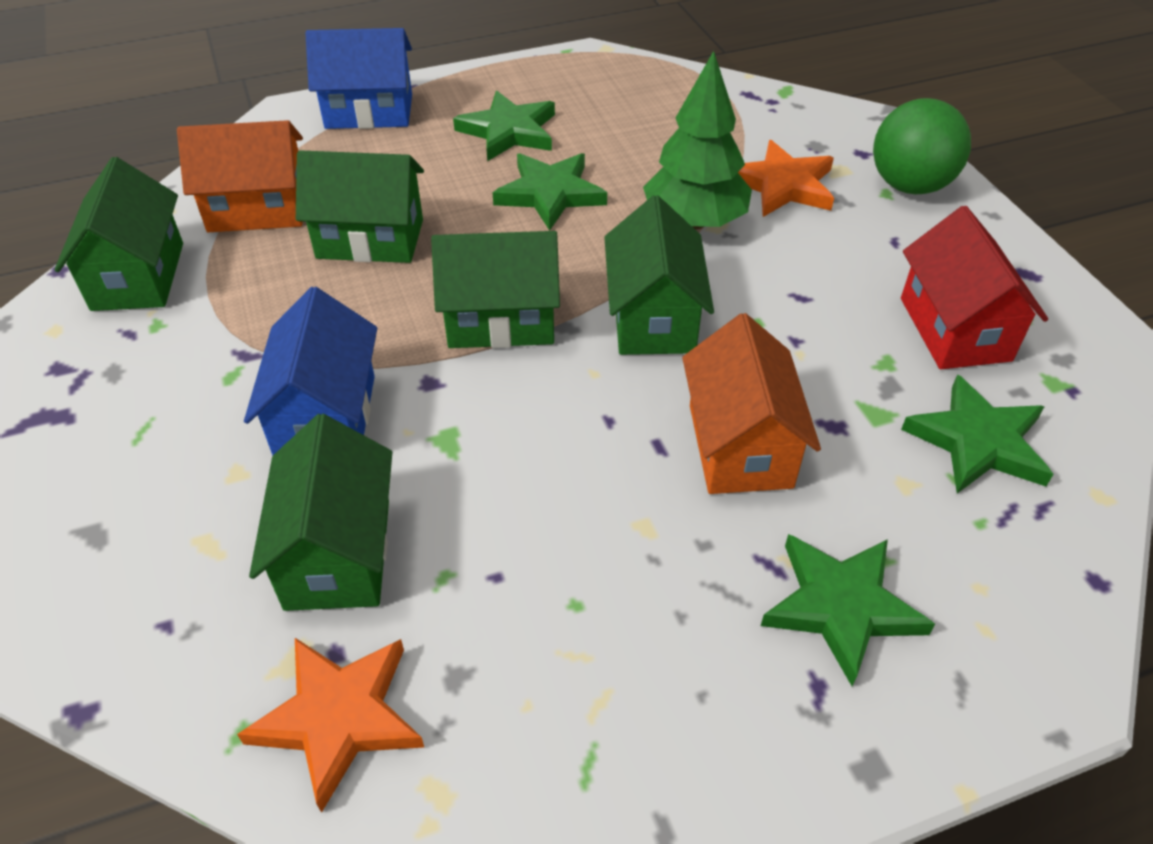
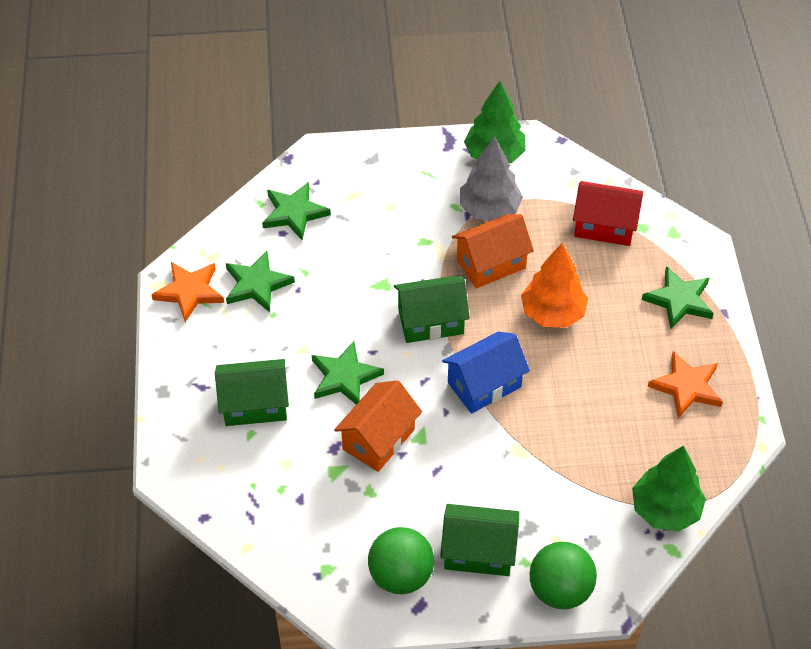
blue house: [244,287,377,456] [305,28,412,129] = 2 -> [442,331,530,414] = 1
green ball: [873,98,971,194] = 1 -> [368,527,434,594] [530,542,597,609] = 2
green house: [55,157,183,311] [249,414,392,611] [296,150,424,263] [431,231,560,348] [604,195,714,355] = 5 -> [215,359,289,426] [394,275,470,343] [440,504,519,576] = 3
green tree: [643,51,752,229] = 1 -> [464,81,526,163] [632,445,706,532] = 2
grey tree: none = 0 -> [460,136,523,221] = 1
orange tree: none = 0 -> [521,243,588,328] = 1

